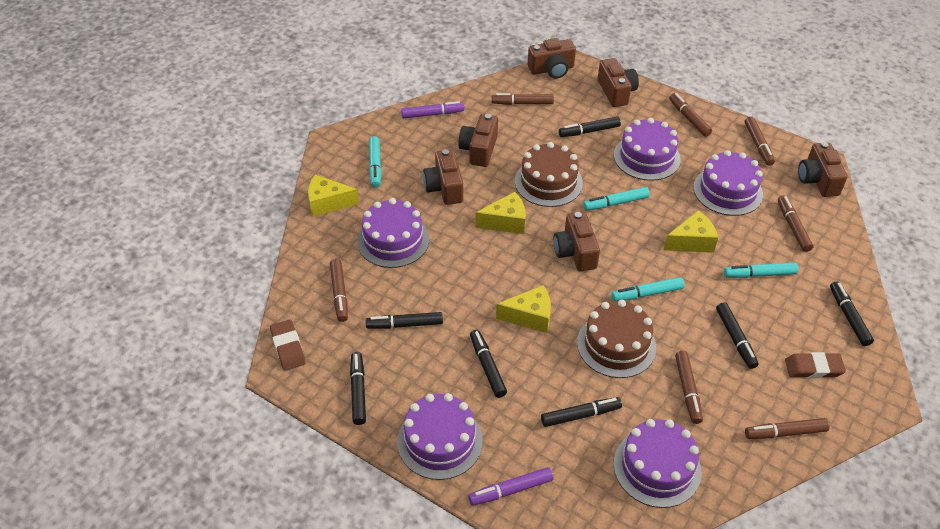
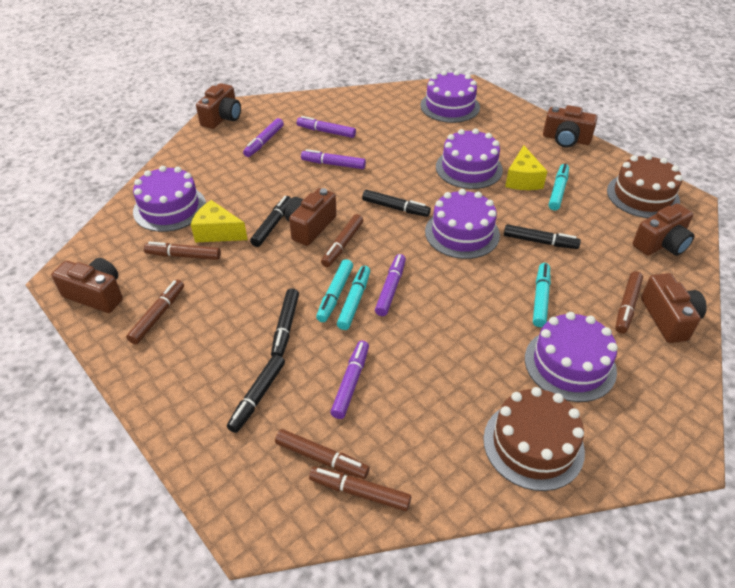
black marker: [350,352,366,425] [366,312,443,329] [470,330,507,398] [541,397,622,427] [559,117,621,137] [716,302,759,369] [830,281,874,346] = 7 -> [227,355,285,433] [250,196,291,247] [271,288,299,357] [362,190,431,217] [504,224,581,249] = 5
brown eraser: [270,320,306,371] [785,352,846,378] = 2 -> none = 0
brown marker: [330,259,348,322] [492,93,554,105] [669,93,712,137] [675,351,703,424] [745,116,775,166] [745,418,830,439] [778,196,814,252] = 7 -> [126,280,184,345] [144,242,221,260] [275,429,370,479] [309,466,411,511] [321,214,363,267] [615,271,643,333] = 6
purple marker: [401,101,464,118] [468,467,553,506] = 2 -> [243,118,284,157] [297,116,356,138] [301,149,366,169] [330,340,369,419] [375,254,406,316] = 5
yellow cheese: [308,175,359,217] [475,192,526,234] [496,285,551,333] [664,210,718,253] = 4 -> [191,200,248,242] [505,145,547,190] = 2

